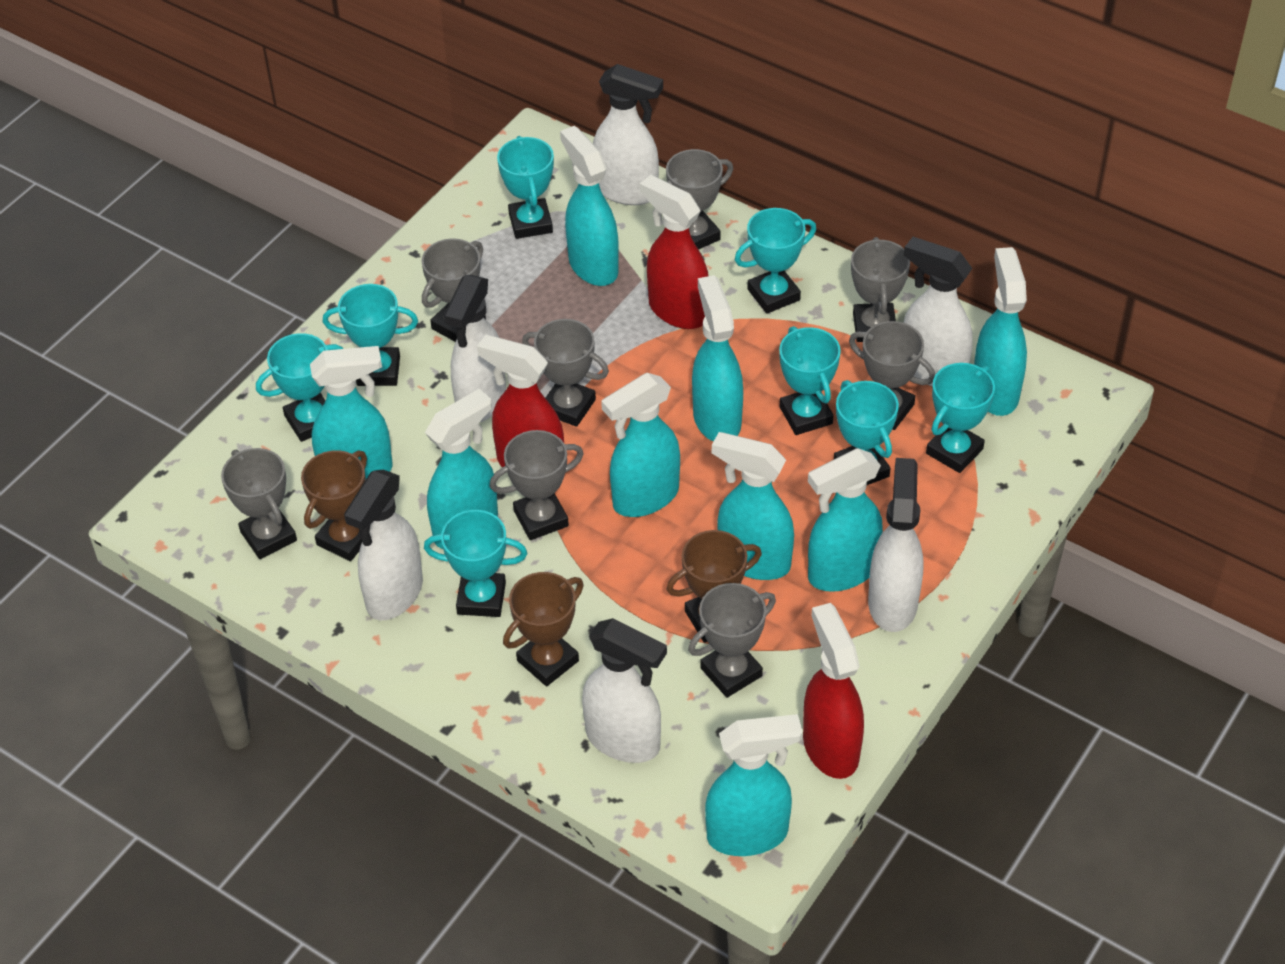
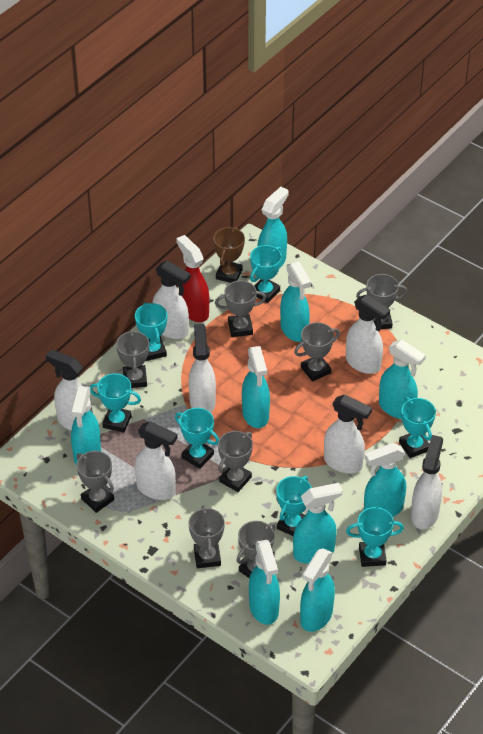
brown trophy: [301,450,367,561] [503,572,584,686] [666,530,762,643] = 3 -> [213,227,245,283] = 1
red spray bottle: [477,334,564,467] [640,175,708,329] [803,603,864,779] = 3 -> [176,235,209,322] = 1
turquoise trophy: [256,333,343,442] [323,284,418,386] [424,510,527,617] [497,136,554,239] [735,208,816,314] [779,326,841,435] [834,380,899,485] [926,363,995,473] = 8 -> [90,373,141,432] [135,302,167,361] [175,408,219,469] [250,245,282,303] [276,476,312,536] [346,507,404,567] [399,397,436,458] = 7
white spray bottle: [344,470,423,620] [444,275,506,423] [582,618,667,763] [593,64,663,205] [868,458,924,632] [903,237,973,386] = 6 -> [46,350,93,430] [135,421,177,500] [153,261,191,339] [189,324,216,413] [324,395,372,474] [346,294,390,374] [411,435,443,530] = 7

